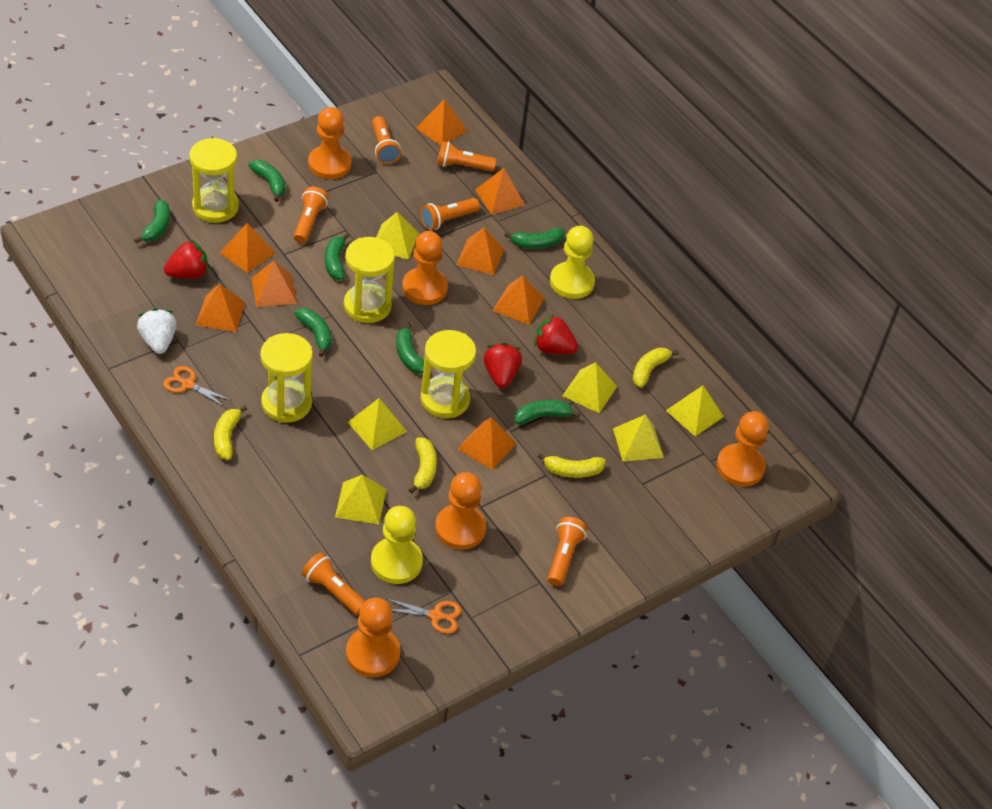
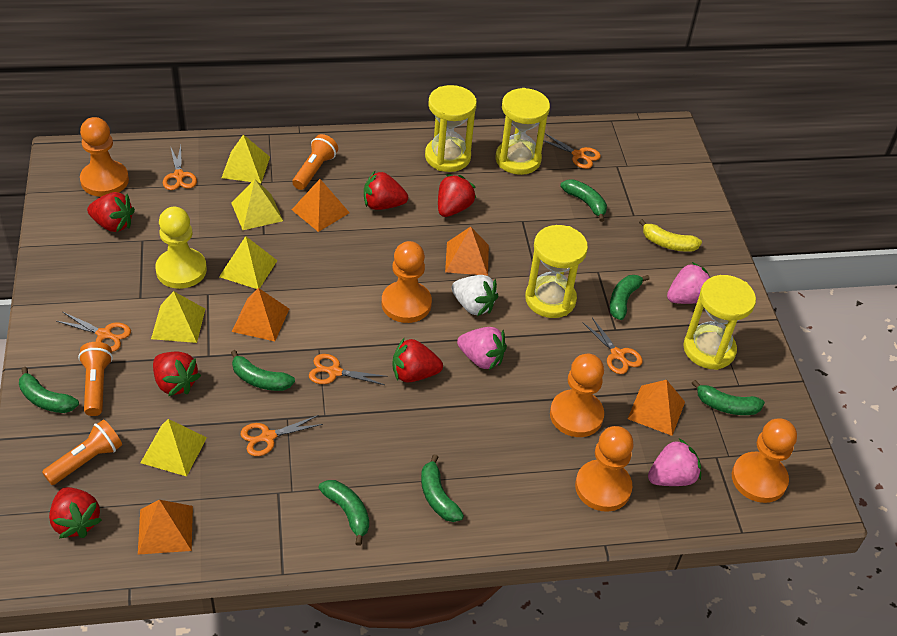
orange flashlight: [294,187,329,243] [302,552,365,615] [372,116,401,164] [420,198,480,230] [437,141,496,171] [548,517,587,586] = 6 -> [42,420,122,485] [78,342,113,416] [292,134,338,190] = 3
orange pyramid: [196,284,246,332] [220,223,276,273] [252,261,297,307] [416,99,467,146] [456,227,504,275] [457,418,517,470] [475,168,525,215] [493,276,544,325] = 8 -> [138,500,193,555] [232,288,289,341] [292,179,350,232] [445,227,489,276] [628,380,685,436] = 5
orange scissors: [163,366,232,407] [387,599,462,634] = 2 -> [57,312,131,352] [163,145,197,190] [240,415,323,456] [309,354,388,385] [543,133,601,169] [583,318,643,374] = 6
pink strawberry: none = 0 -> [457,327,507,370] [648,438,701,486] [667,262,711,304] = 3
red strawberry: [164,240,208,278] [483,342,522,388] [534,314,578,354] = 3 -> [49,487,102,538] [87,192,135,232] [153,352,201,396] [364,171,408,210] [392,338,443,382] [438,174,476,217] = 6
yellow banana: [214,405,247,460] [409,437,437,494] [537,453,606,478] [632,347,679,388] = 4 -> [639,219,702,252] = 1
yellow pawn: [371,506,423,584] [550,226,595,299] = 2 -> [155,207,207,289] = 1
yellow pyramid: [335,475,387,524] [348,398,407,450] [376,212,419,260] [563,362,617,413] [613,415,664,462] [666,385,724,436] = 6 -> [140,419,207,477] [151,291,205,343] [219,236,278,289] [221,135,270,183] [231,179,283,230] = 5

